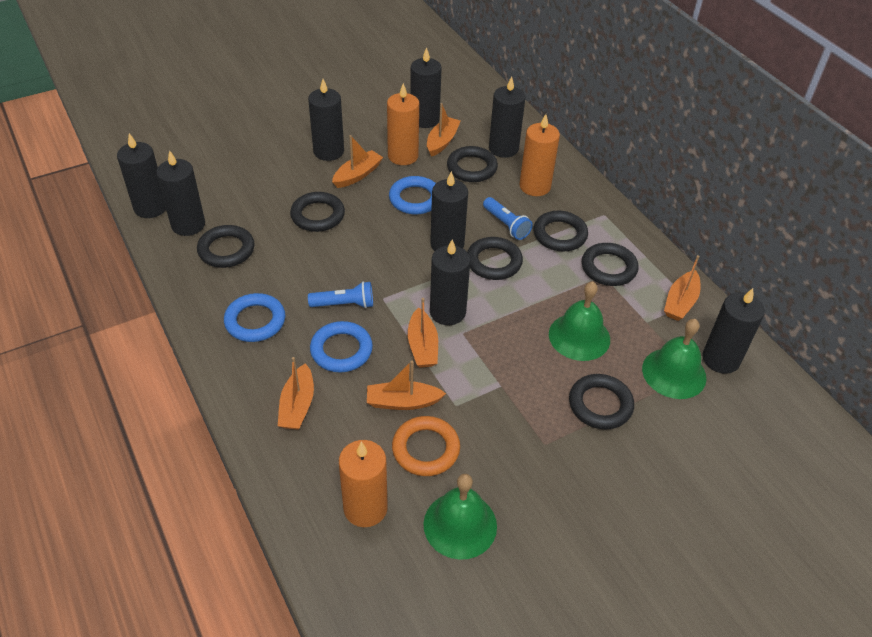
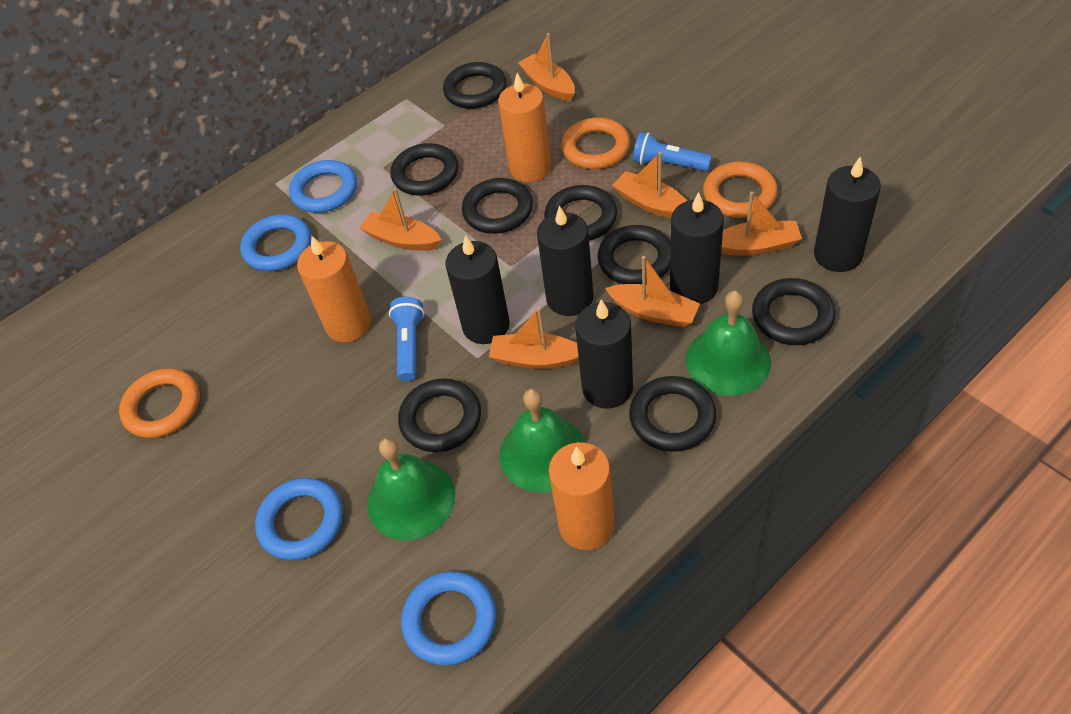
black candle: [117,133,166,218] [156,150,205,236] [308,79,344,161] [410,47,442,128] [430,171,468,251] [430,239,470,325] [489,76,525,158] [702,288,765,374] = 8 -> [446,235,510,344] [537,205,594,316] [575,299,633,408] [670,192,724,304] [814,157,881,272] = 5
black ring: [197,225,255,268] [290,192,345,232] [447,146,498,182] [467,237,523,280] [533,210,588,252] [569,374,634,429] [582,243,638,286] = 7 -> [390,143,459,196] [398,378,481,452] [443,62,506,109] [462,178,533,234] [544,185,617,241] [597,225,671,284] [629,376,716,452] [752,278,836,345] = 8
blue ring: [224,293,285,342] [310,321,373,372] [389,176,436,215] = 3 -> [240,214,311,271] [255,478,343,560] [289,160,357,213] [401,571,496,666] = 4
orange ring: [392,416,460,476] = 1 -> [119,368,200,438] [561,118,630,169] [703,161,778,218] = 3

